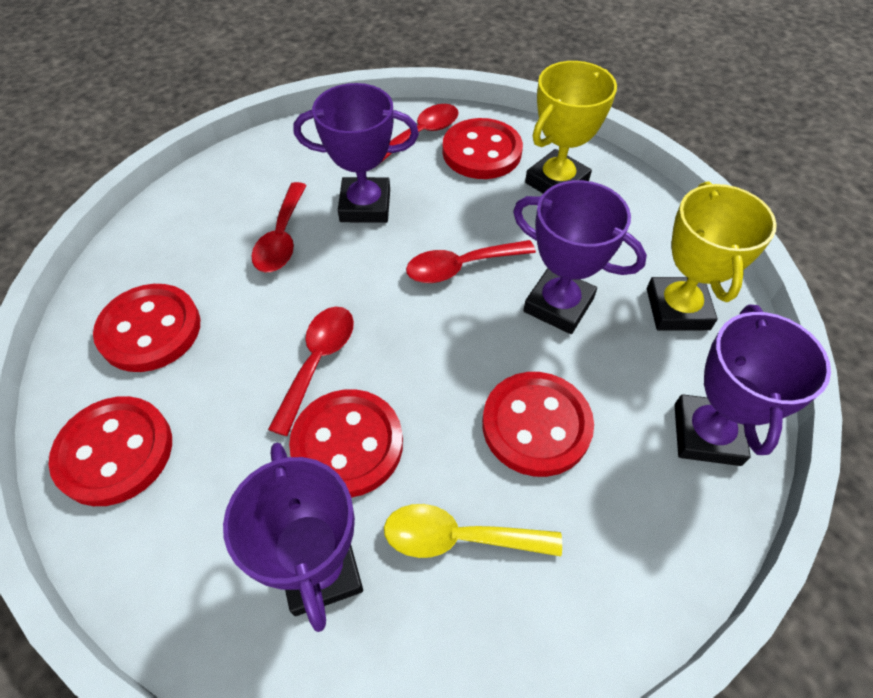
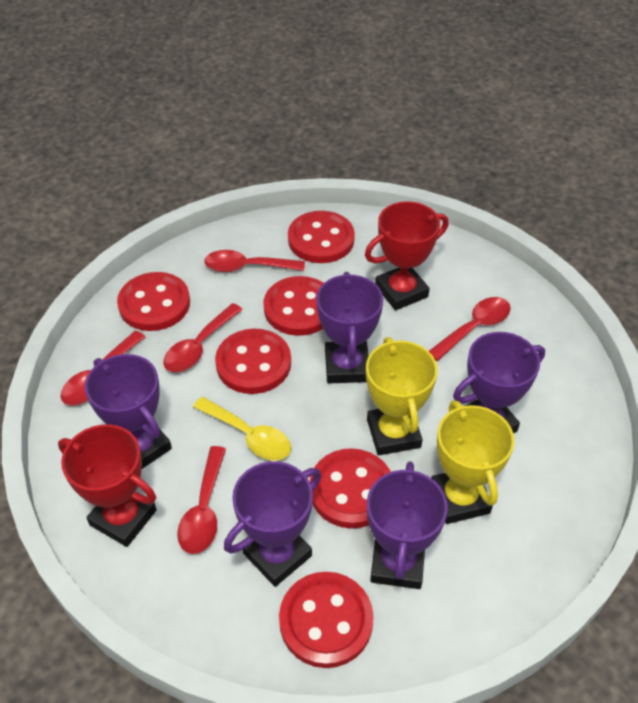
purple trophy: [223,443,363,632] [293,83,419,223] [513,180,647,334] [674,304,831,466] = 4 -> [85,354,172,469] [224,461,321,587] [316,272,383,384] [367,461,448,589] [453,332,545,434] = 5
red button: [48,396,172,506] [93,284,200,372] [289,389,403,498] [443,118,523,179] [482,372,594,477] = 5 -> [117,272,190,331] [215,328,291,394] [264,276,324,336] [279,572,374,668] [288,211,355,263] [310,448,391,528] = 6
red spoon: [251,182,307,273] [268,307,354,436] [376,104,459,167] [406,240,536,283] = 4 -> [61,330,146,406] [163,303,243,372] [177,446,226,554] [204,250,305,272] [429,297,511,361] = 5
red trophy: none = 0 -> [58,424,157,547] [365,201,448,310] = 2

